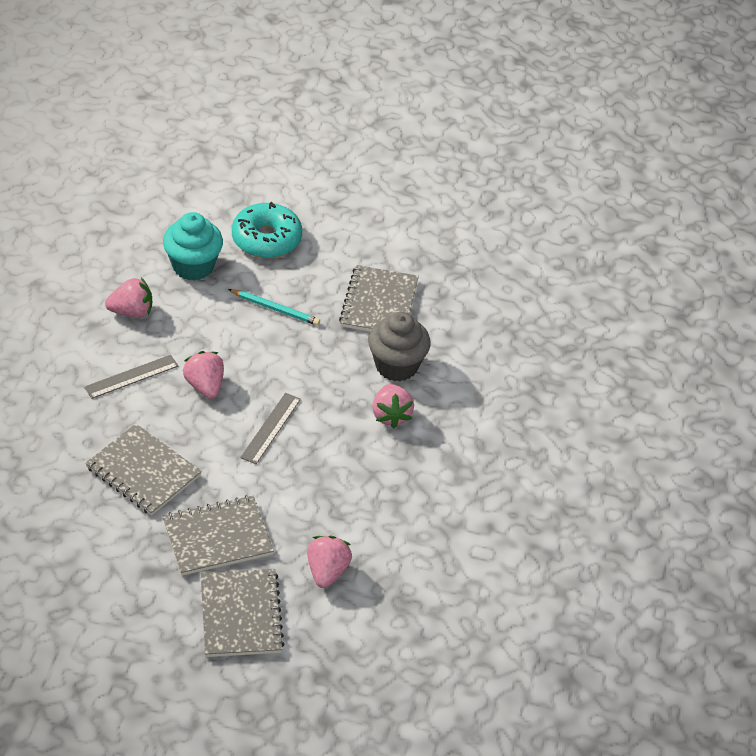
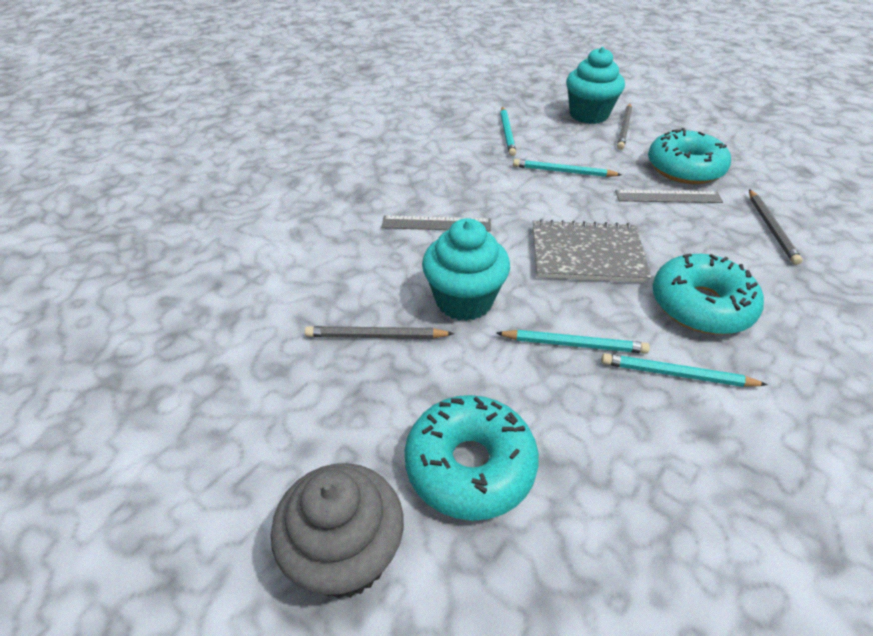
grey notebook: [85,424,202,516] [162,495,274,576] [201,569,284,657] [339,265,419,332] = 4 -> [533,219,652,283] = 1
grey pencil: none = 0 -> [305,326,454,339] [617,104,632,150] [749,189,803,265] = 3
pink strawberry: [105,277,152,318] [183,351,224,399] [307,536,352,588] [372,384,414,428] = 4 -> none = 0
turquoise cupcake: [163,212,223,281] = 1 -> [422,218,510,321] [566,47,625,124] = 2
turquoise donut: [232,202,302,258] = 1 -> [405,395,539,521] [648,128,731,184] [653,253,764,335] = 3
turquoise pencil: [228,289,320,326] = 1 -> [496,330,650,354] [500,107,516,156] [513,159,622,177] [601,353,767,387] = 4

